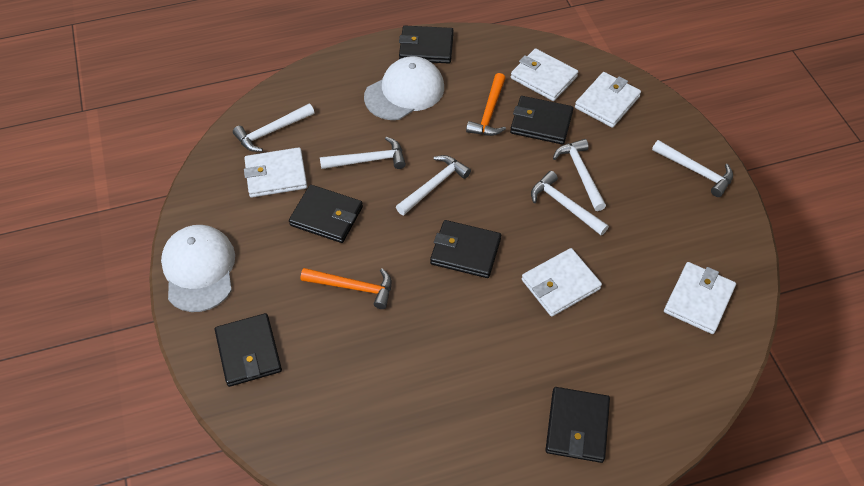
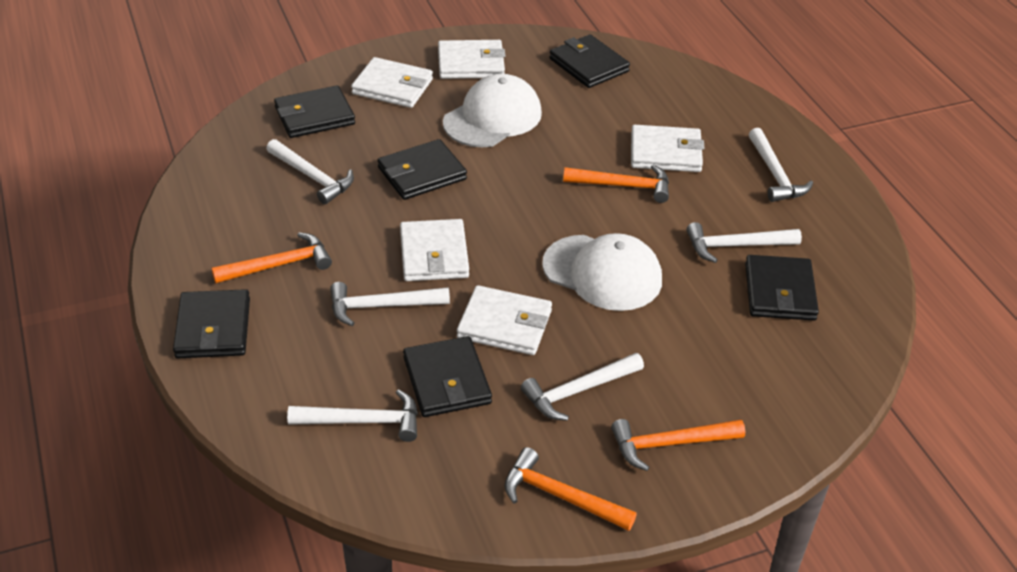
orange hammer: [301,268,392,309] [466,73,506,136] = 2 -> [211,232,332,283] [504,447,637,531] [563,165,669,203] [611,419,745,471] = 4

